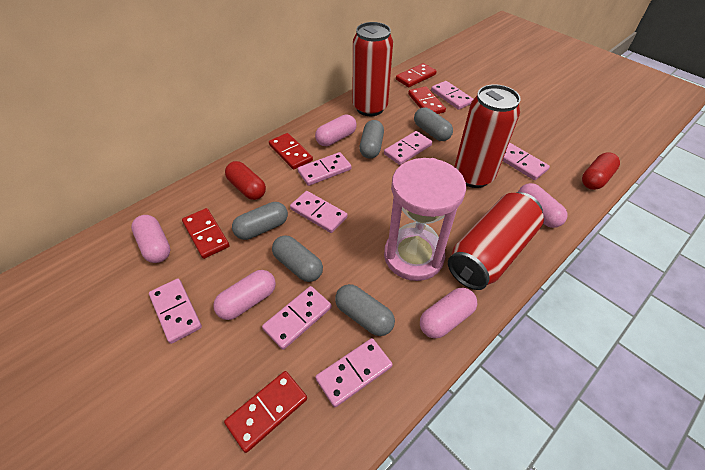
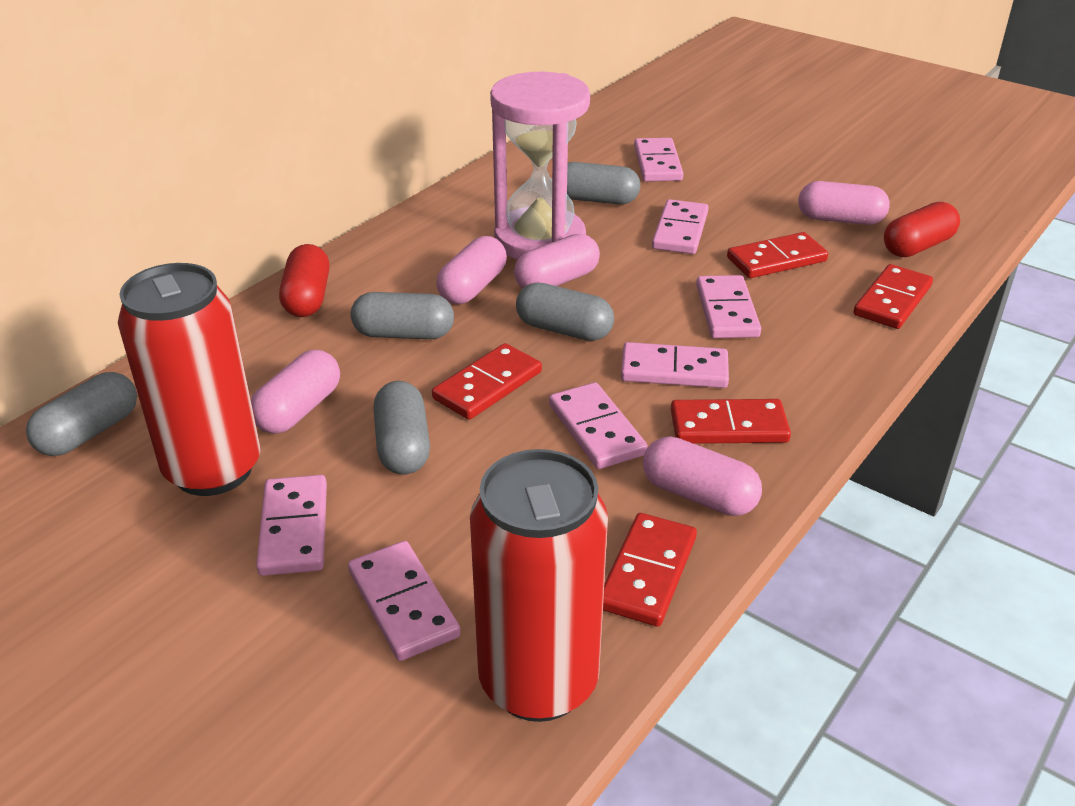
pink domino: [149,278,202,344] [262,286,332,350] [290,191,348,233] [297,152,352,186] [315,338,393,407] [384,131,432,165] [431,81,473,110] [502,143,550,180] = 8 -> [256,475,327,576] [348,541,460,661] [549,382,648,469] [621,342,729,388] [634,138,684,182] [652,199,709,254] [696,275,761,338] = 7
red can: [353,22,393,116] [448,192,544,290] [454,84,521,188] = 3 -> [118,263,260,496] [470,449,608,722] = 2

